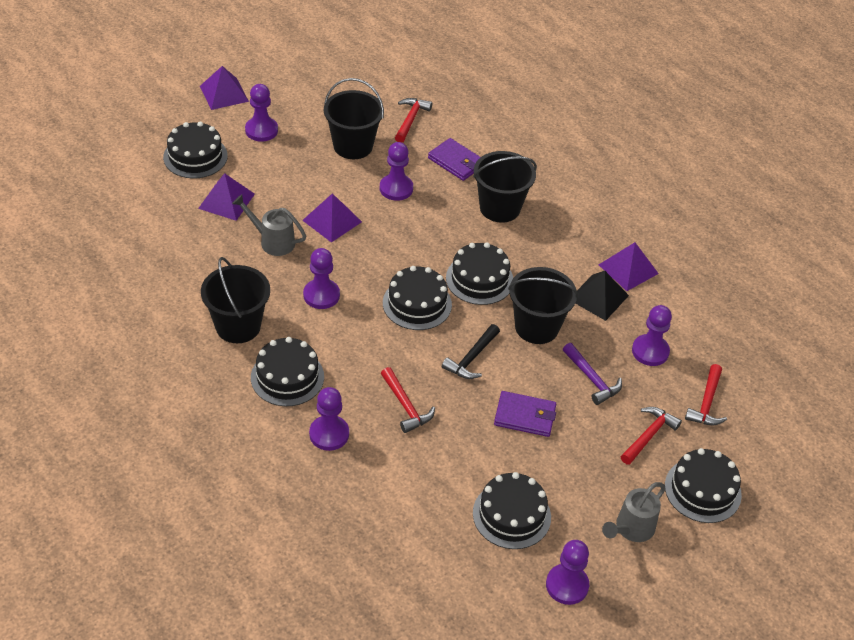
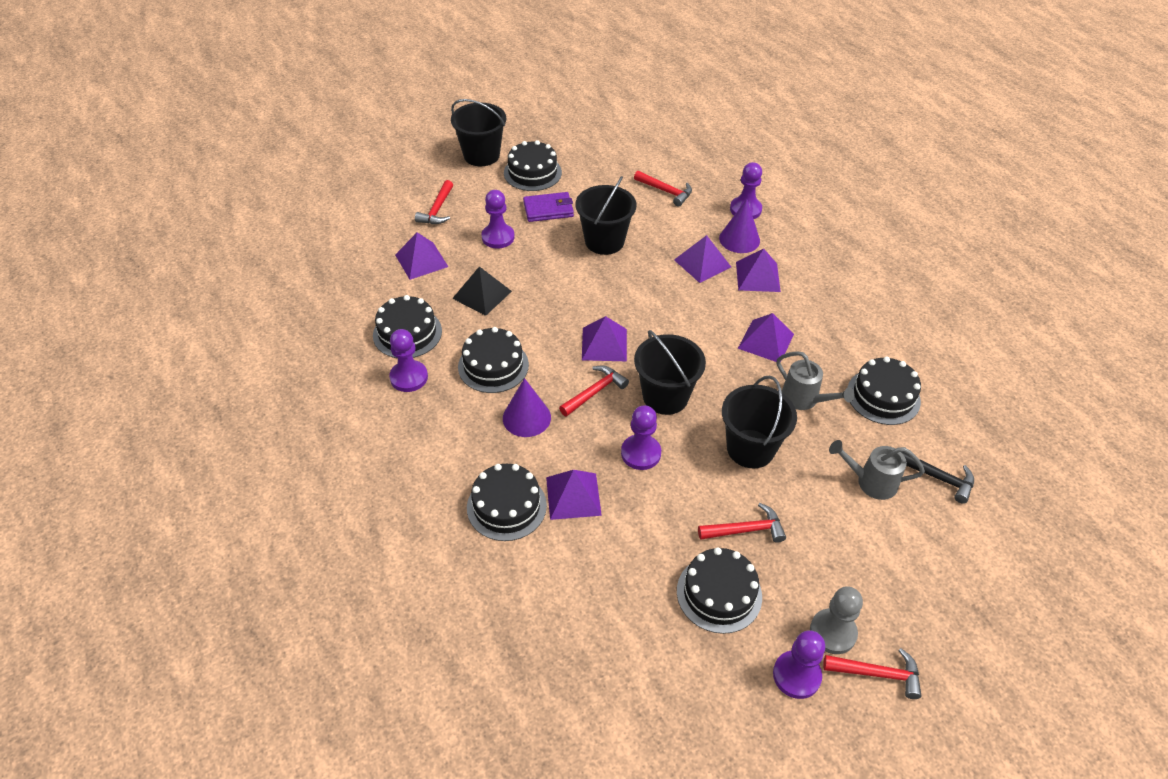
grey pawn: none = 0 -> [810,586,863,654] = 1
purple cone: none = 0 -> [503,378,551,437] [719,199,760,253] = 2
purple hammer: [563,343,622,405] = 1 -> none = 0
purple pawn: [245,84,278,142] [303,248,340,309] [309,387,349,451] [380,142,413,201] [546,540,589,605] [632,305,672,366] = 6 -> [389,329,428,392] [482,190,515,248] [621,405,661,470] [730,162,762,219] [773,630,825,699] = 5
purple pyramid: [198,173,255,221] [200,66,249,110] [302,193,362,243] [599,242,659,291] = 4 -> [395,233,448,280] [546,470,602,520] [582,316,627,361] [674,235,731,283] [736,249,781,292] [738,313,794,362] = 6
purple wallet: [428,138,481,181] [494,391,556,437] = 2 -> [523,192,574,222] = 1
red hammer: [381,367,435,433] [395,98,432,142] [621,407,682,465] [685,364,727,425] = 4 -> [415,180,453,224] [559,365,629,416] [634,171,692,206] [698,503,786,543] [823,648,922,699] = 5

